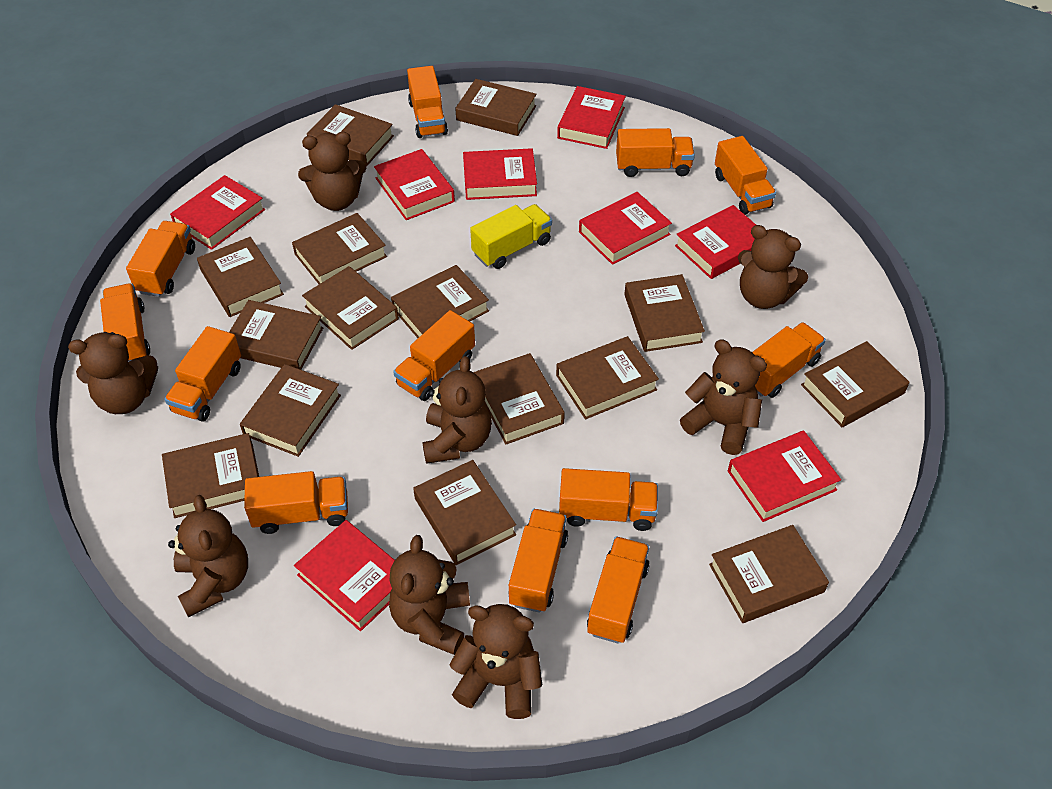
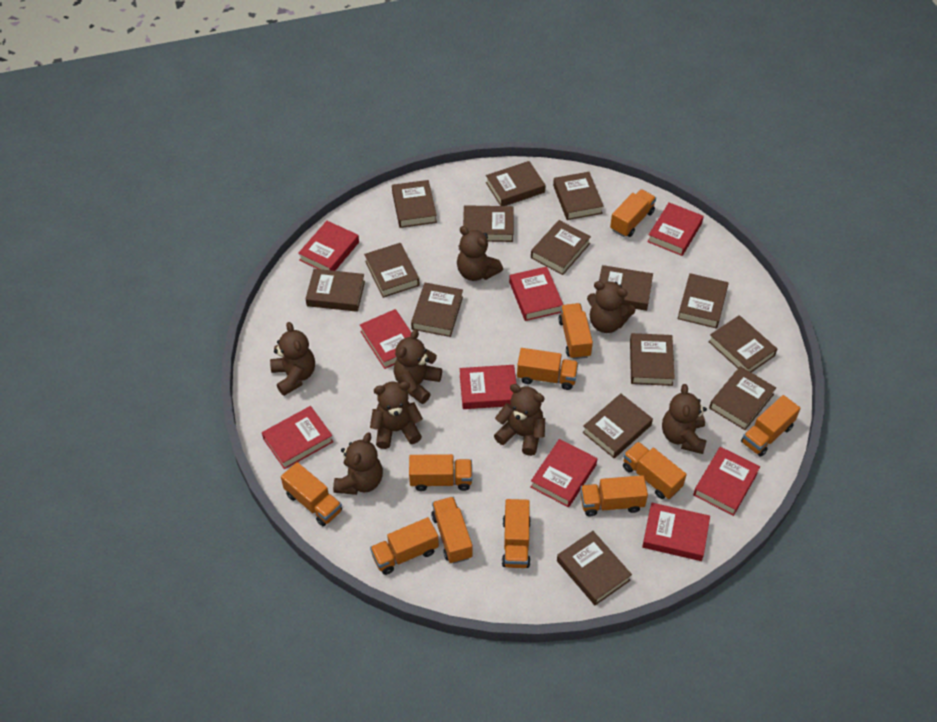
orange truck: [100,284,150,362] [126,221,195,297] [165,326,241,422] [244,471,348,534] [393,310,475,401] [407,66,448,138] [508,509,568,613] [559,468,658,531] [587,536,650,643] [616,128,695,177] [715,136,776,215] [752,322,826,398] = 12 -> [281,462,342,526] [370,517,439,575] [409,454,472,491] [431,497,472,564] [502,499,531,568] [517,348,578,390] [558,303,593,359] [580,475,648,516] [610,189,656,237] [623,442,687,499] [741,395,801,457] = 11
red book: [170,175,265,250] [294,520,395,631] [374,149,455,220] [463,148,537,200] [557,86,626,149] [579,192,672,265] [675,205,756,279] [728,430,841,522] = 8 -> [262,406,333,469] [298,221,359,271] [360,309,412,369] [460,365,516,409] [509,267,563,321] [531,439,597,507] [642,503,710,561] [647,202,704,256] [693,447,760,516] = 9
yellow truck: [470,204,552,269] = 1 -> none = 0

